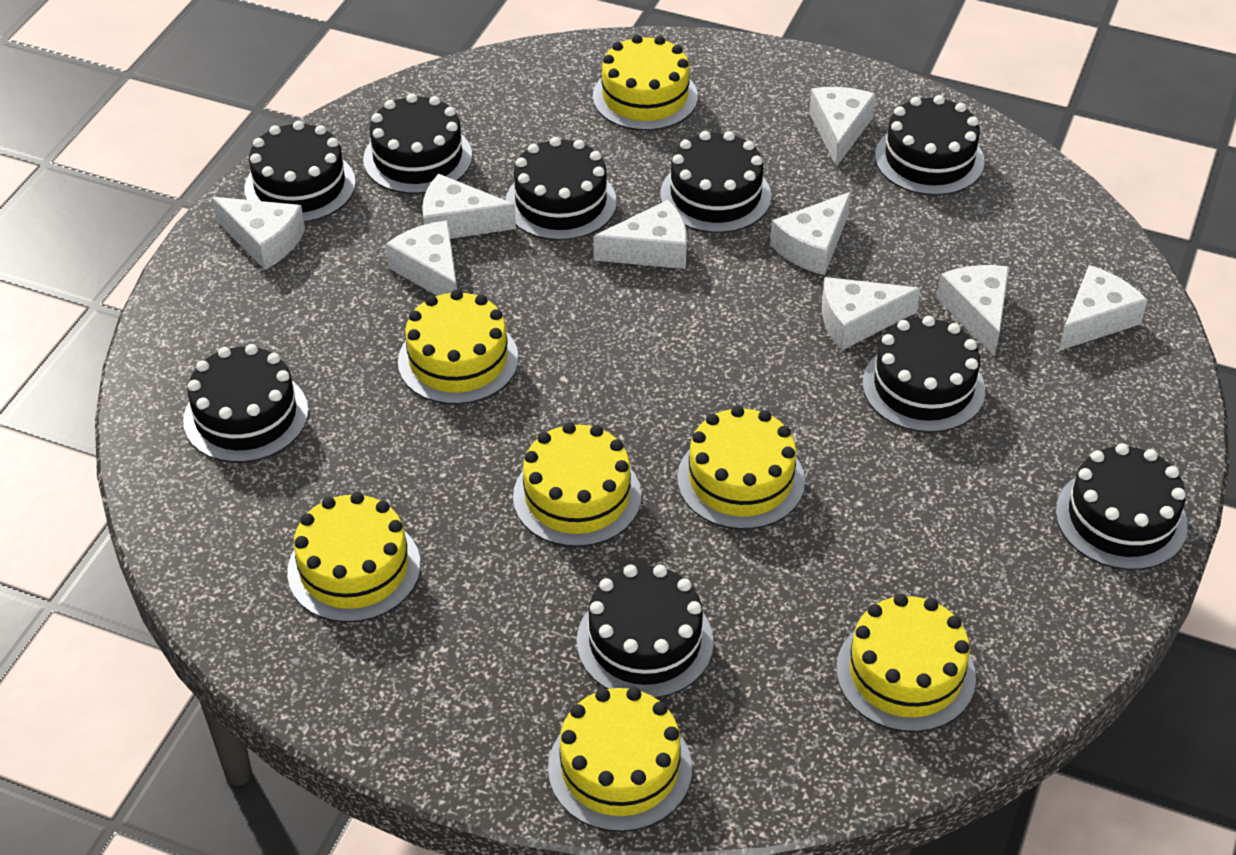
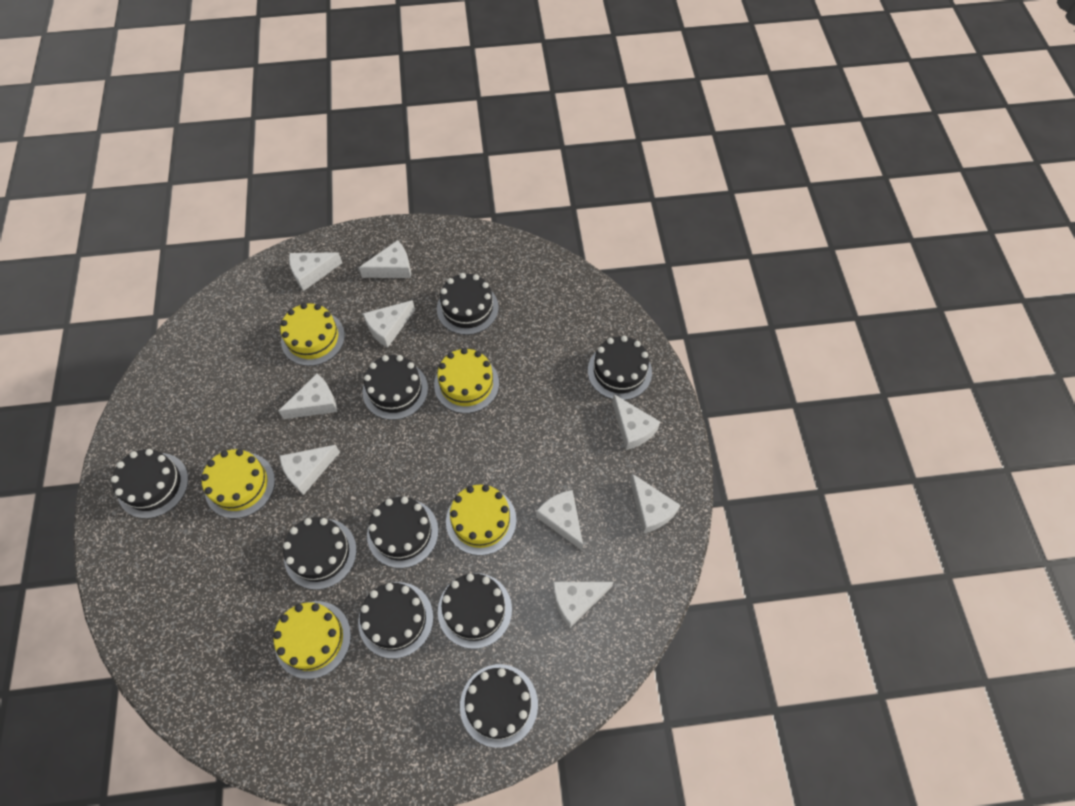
yellow cake: [287,492,421,623] [398,289,519,405] [513,422,641,547] [548,687,692,832] [593,35,698,131] [677,406,805,530] [836,594,976,732] = 7 -> [201,449,275,519] [273,601,351,679] [280,303,345,366] [434,348,499,413] [446,485,517,555] = 5

